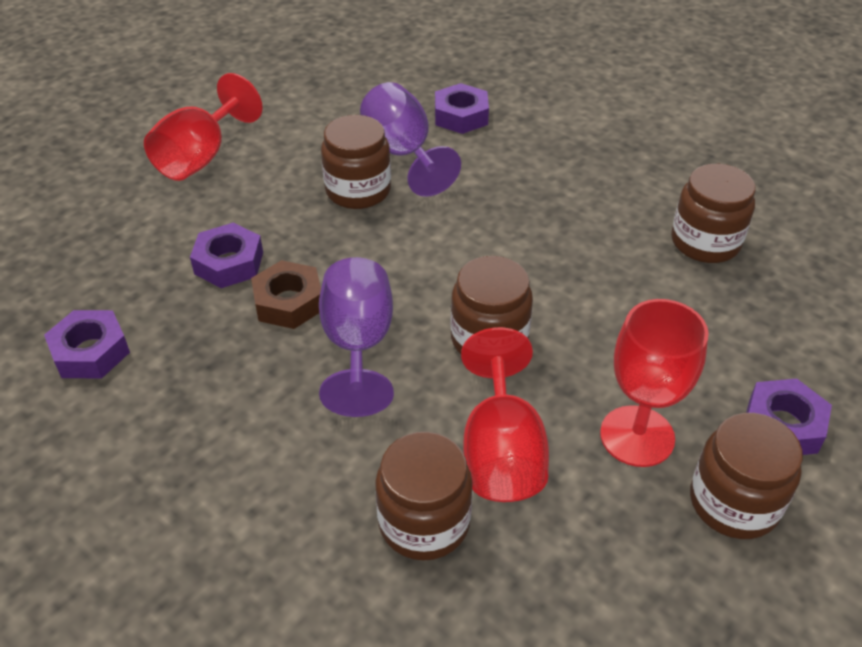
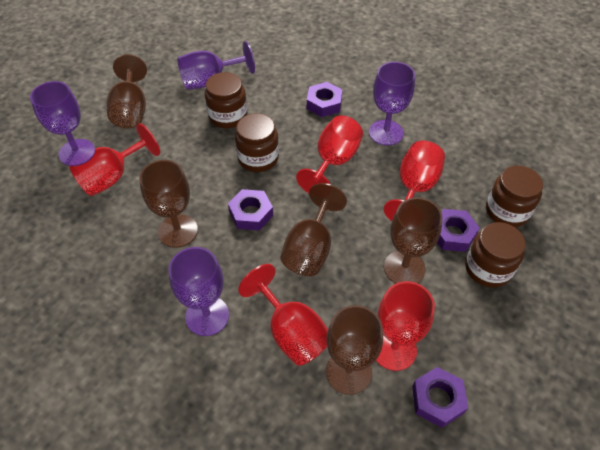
brown goblet: none = 0 -> [107,54,147,128] [139,160,198,248] [281,183,347,276] [326,305,383,395] [384,197,443,284] = 5
brown jar: [321,115,391,209] [375,432,473,561] [451,256,533,354] [671,164,756,263] [690,413,803,539] = 5 -> [205,72,247,128] [235,113,279,172] [465,222,526,288] [486,166,543,227] = 4
brown nut: [251,260,321,329] = 1 -> none = 0
purple goblet: [319,257,394,417] [360,82,461,197] = 2 -> [30,81,95,166] [169,247,229,336] [177,41,255,90] [369,62,415,146] = 4
red goblet: [144,73,263,181] [461,327,549,502] [600,299,709,467] = 3 -> [69,123,160,196] [238,264,328,366] [296,115,363,193] [376,281,435,371] [384,141,445,221] = 5

